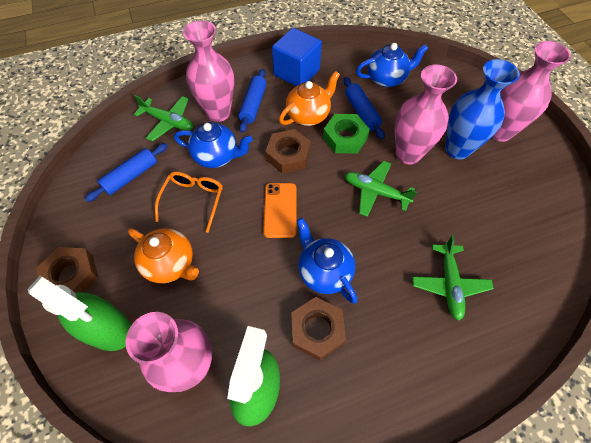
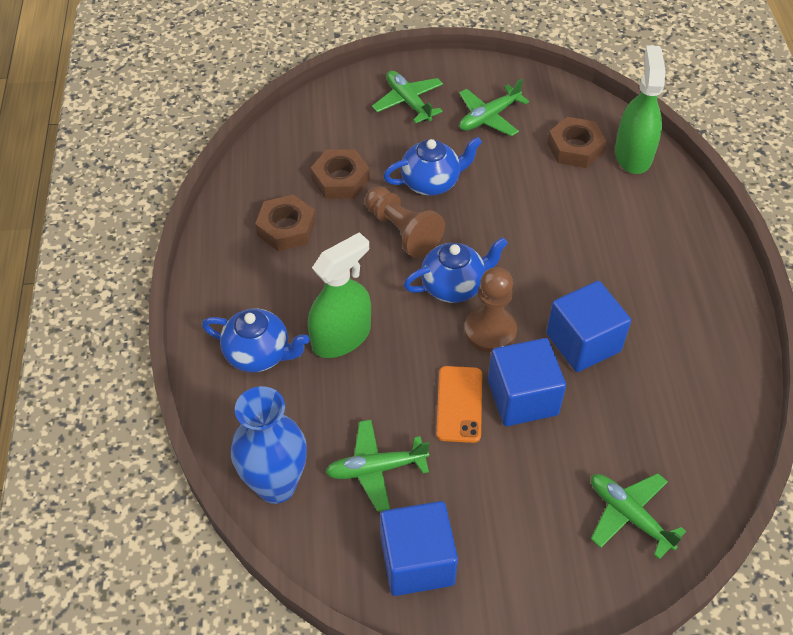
blue cube: [272,28,322,86] = 1 -> [380,501,458,596] [488,338,566,426] [546,281,631,372] = 3
blue rolling pin: [85,143,168,202] [238,69,267,133] [343,77,385,139] = 3 -> none = 0
brown pawn: none = 0 -> [365,186,445,258] [464,267,517,353] = 2
green nut: [323,114,370,153] = 1 -> none = 0
green plane: [134,95,193,142] [345,161,417,217] [412,235,494,321] = 3 -> [325,420,430,512] [372,71,443,123] [459,79,529,136] [591,473,686,559] = 4
orange glasses: [155,172,223,233] = 1 -> none = 0
orange teapot: [128,228,199,283] [279,71,340,126] = 2 -> none = 0
pink vase: [126,312,212,392] [183,21,234,122] [395,64,457,165] [492,41,571,142] = 4 -> none = 0

